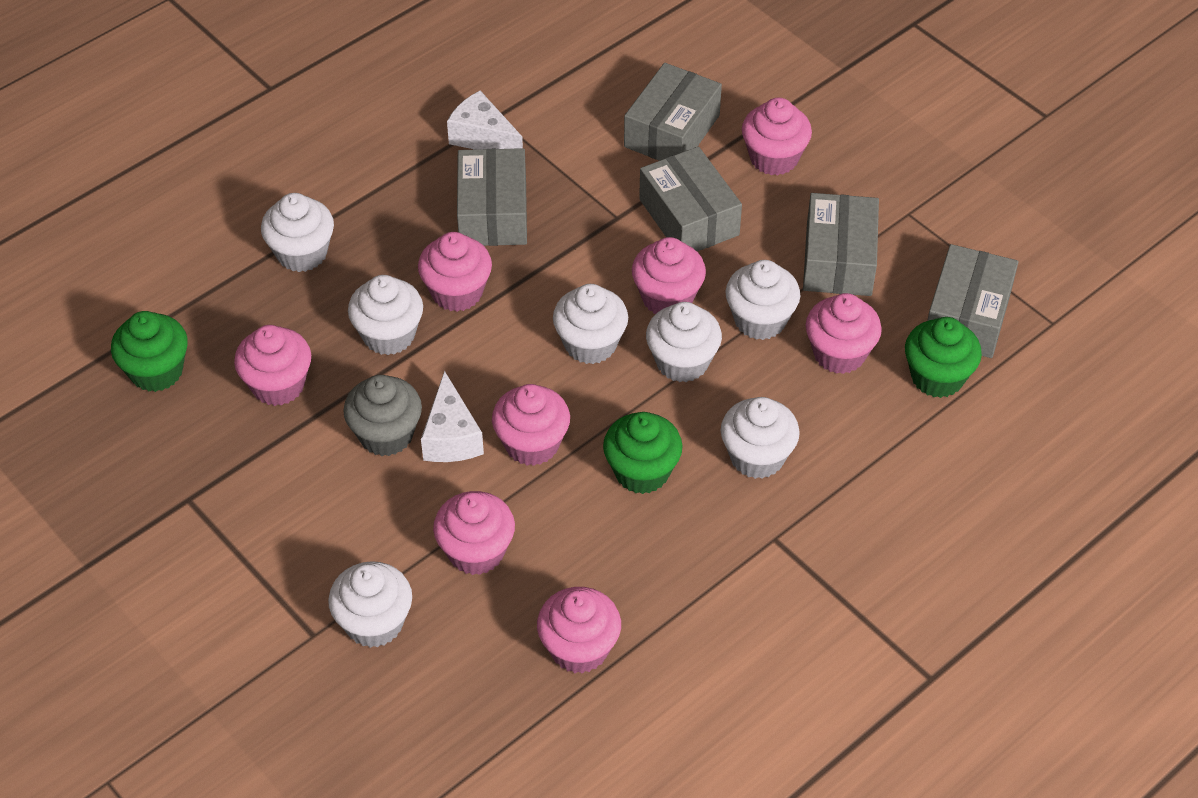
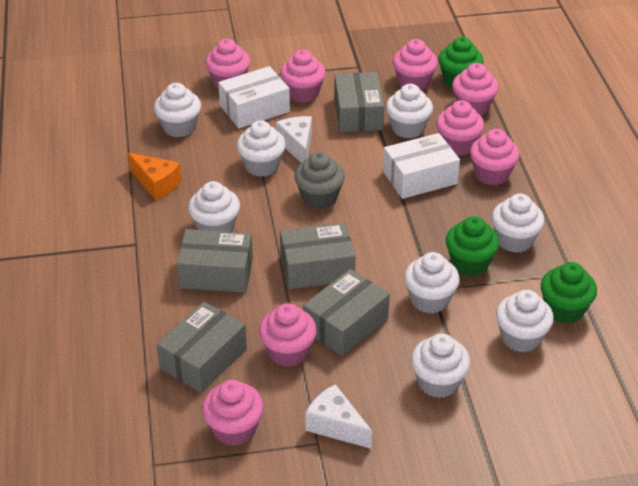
orange cheese: none = 0 -> [128,153,182,200] = 1
white box: none = 0 -> [218,66,290,128] [383,133,460,199] = 2
white cupcake: [261,193,334,272] [328,561,412,648] [348,275,423,355] [553,284,628,364] [646,302,722,382] [721,397,800,479] [725,260,800,340] = 7 -> [154,83,201,137] [188,181,240,232] [237,120,286,177] [386,84,433,138] [404,252,460,313] [411,333,470,398] [492,194,545,253] [496,290,554,352] = 8

